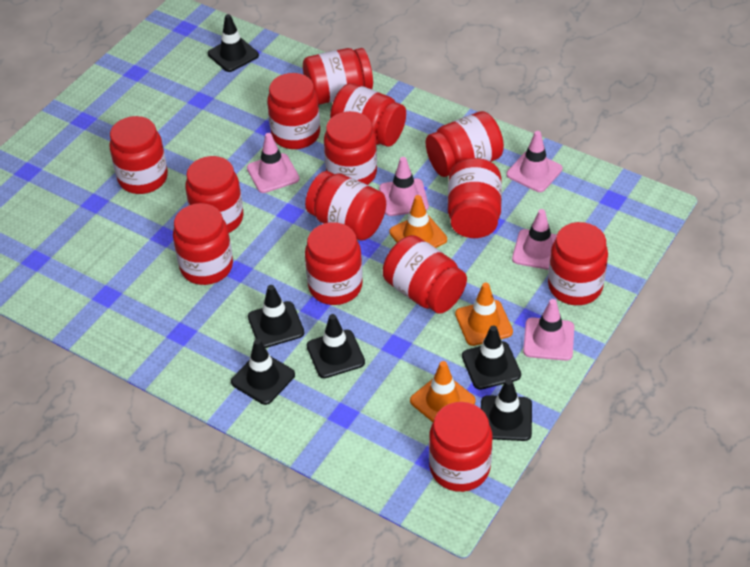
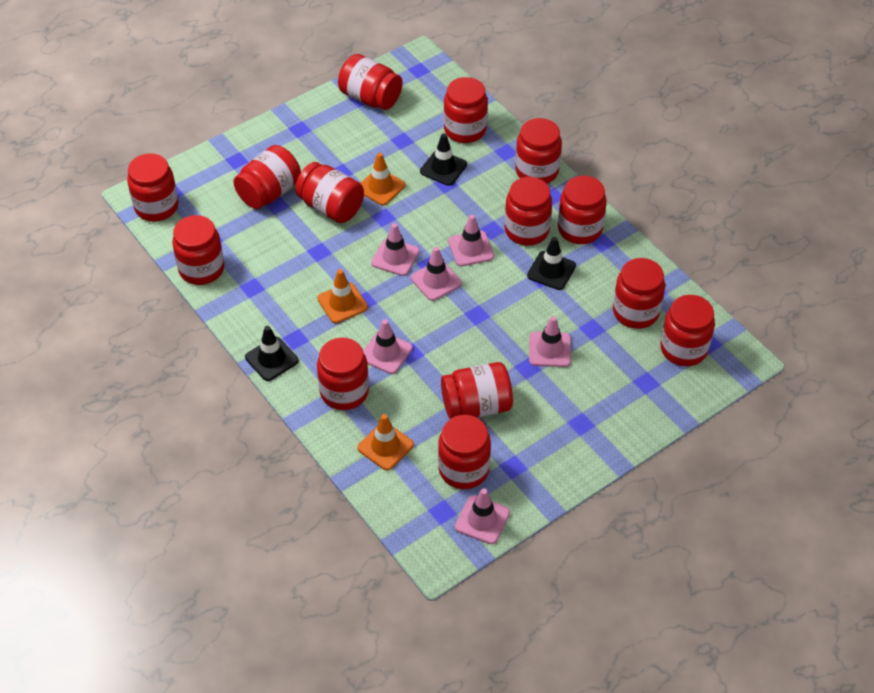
black traffic cone: [208,14,259,72] [231,339,295,405] [248,285,304,348] [307,314,365,378] [462,325,521,390] [481,379,532,441] = 6 -> [245,326,299,381] [420,133,467,186] [527,237,576,290] = 3
pink traffic cone: [247,133,299,193] [379,157,429,216] [507,131,563,192] [512,209,557,270] [523,299,574,361] = 5 -> [363,319,413,374] [371,223,420,276] [411,247,462,301] [448,215,494,266] [455,488,510,544] [529,316,571,367] = 6

